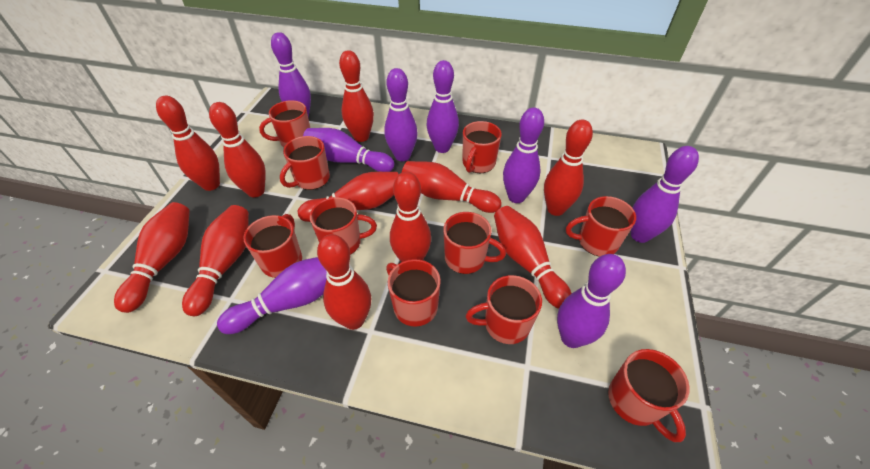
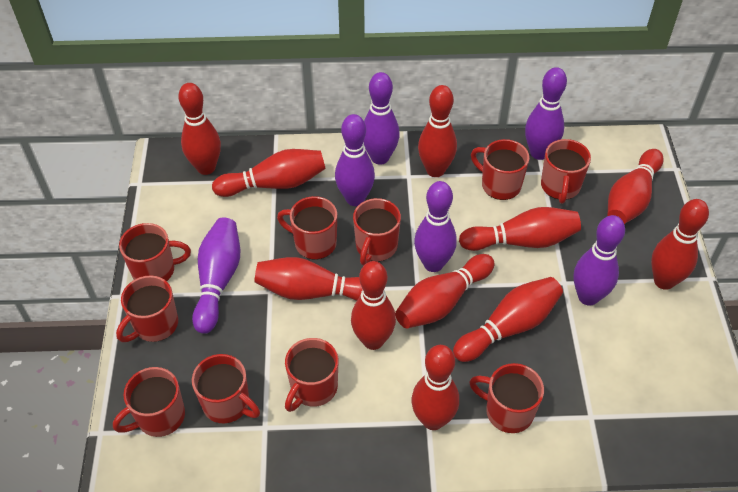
purple bowling pin: [217,257,327,334] [271,32,311,118] [303,128,394,172] [384,68,418,161] [427,60,459,153] [503,107,544,203] [557,254,626,348] [631,146,699,243] = 8 -> [192,217,240,334] [335,114,375,206] [363,72,400,165] [414,181,457,272] [525,67,567,160] [574,215,625,306] = 6

